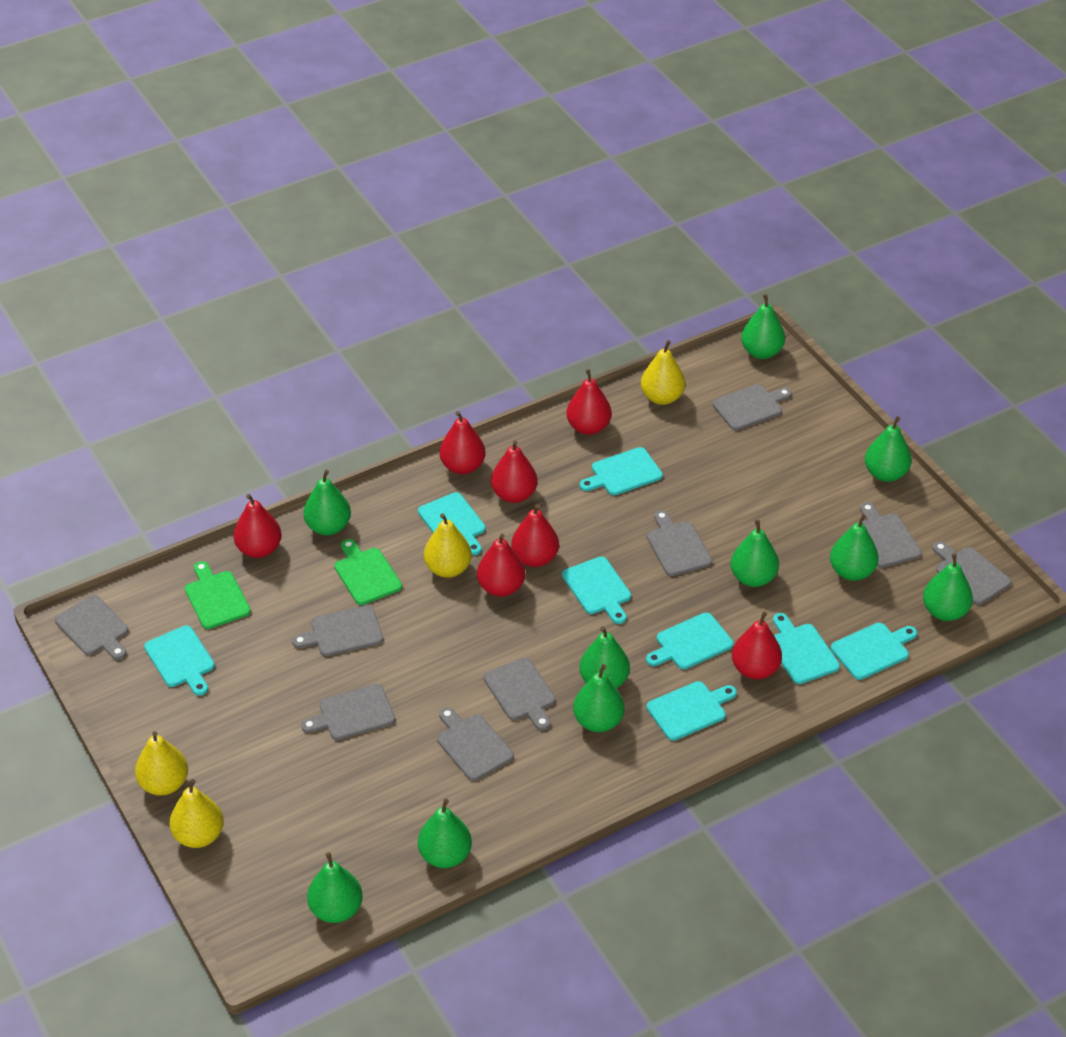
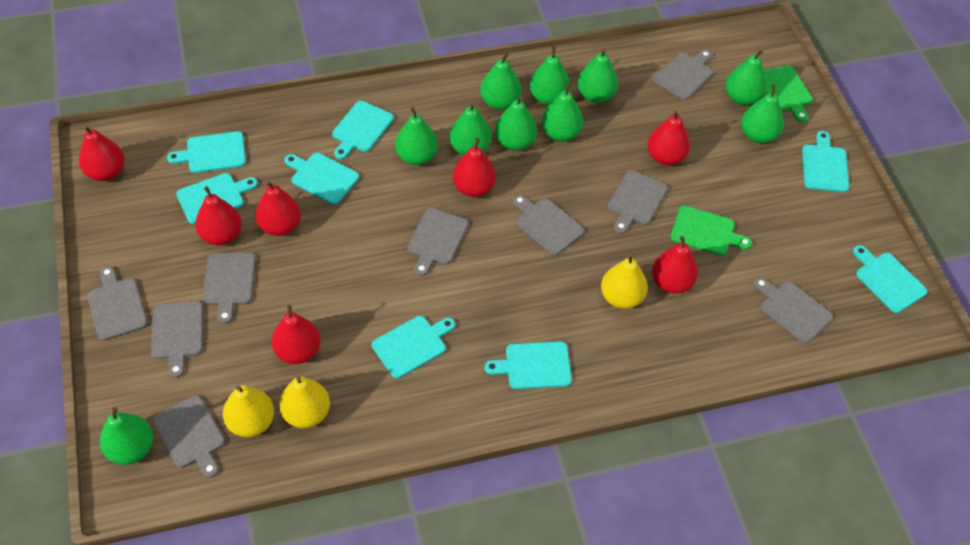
yellow pear: [135,731,188,796] [169,779,224,848] [424,513,472,578] [641,340,685,405] = 4 -> [223,385,274,437] [279,376,330,428] [601,254,648,309] = 3

